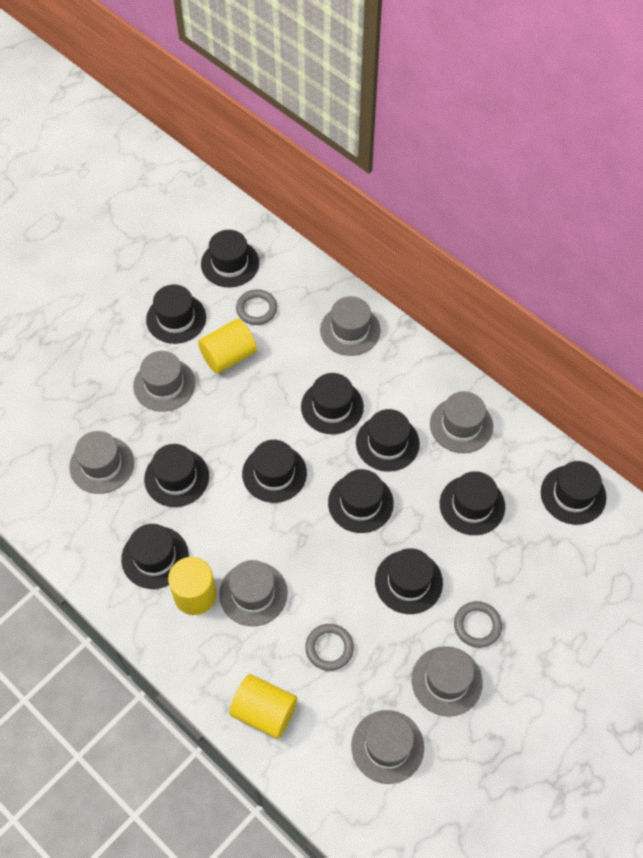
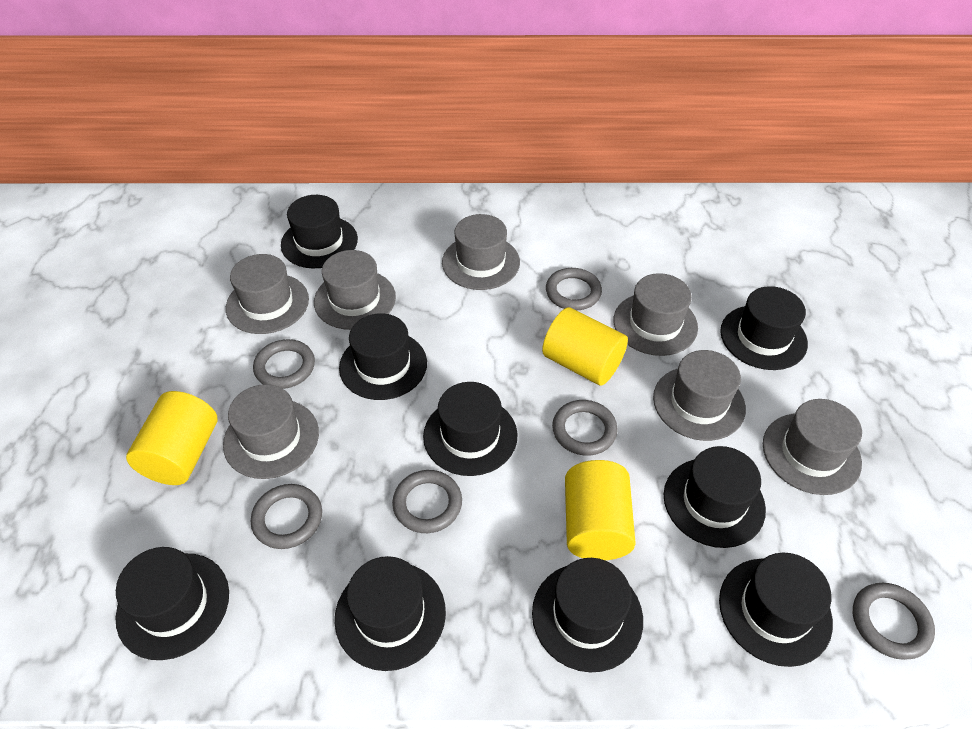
black hat: [121,524,189,589] [144,444,209,507] [146,284,206,344] [201,230,259,288] [242,440,307,503] [301,373,364,434] [328,469,394,533] [356,409,420,472] [375,548,443,614] [440,471,505,535] [541,461,606,525] = 11 -> [115,547,229,660] [281,195,358,268] [335,556,446,671] [339,313,427,400] [423,382,518,476] [532,558,643,672] [664,446,766,548] [719,553,833,667] [720,286,808,370] = 9
grey ring: [236,289,277,325] [305,624,354,671] [454,601,502,648] = 3 -> [251,484,322,549] [253,339,315,389] [392,470,462,533] [546,268,602,310] [552,400,618,456] [853,583,935,660] = 6

